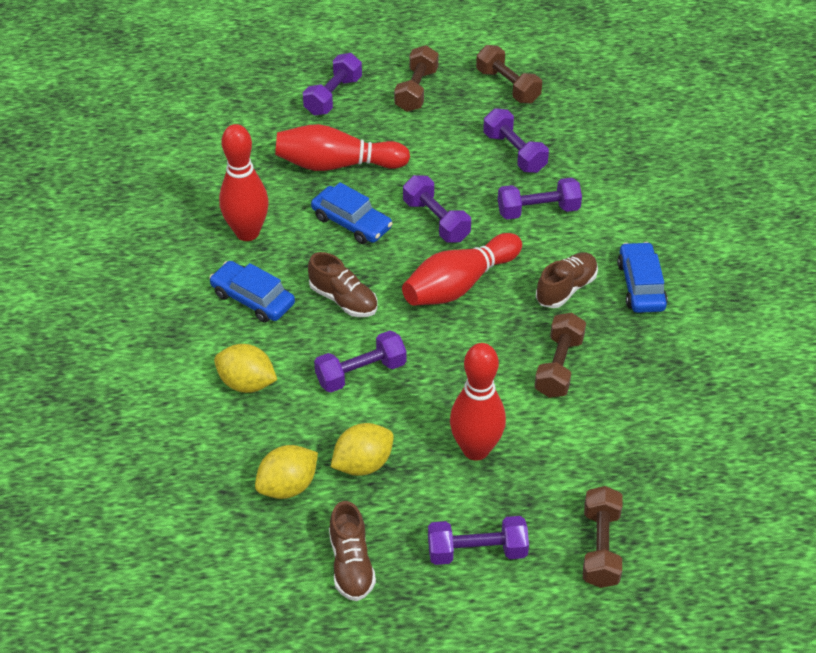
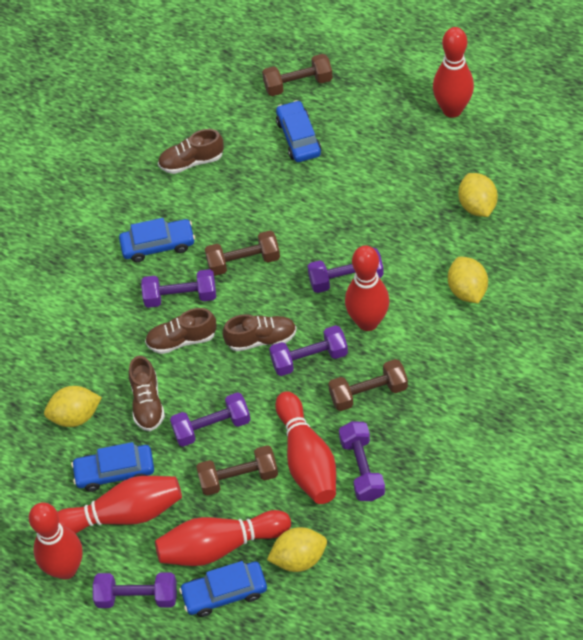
blue car: [209,261,295,323] [311,182,393,244] [617,242,668,313] = 3 -> [71,442,154,492] [119,218,195,262] [179,561,267,617] [276,100,321,162] = 4
brown shoe: [308,252,377,317] [329,501,376,601] [536,252,598,308] = 3 -> [129,356,165,431] [145,308,216,354] [158,129,224,174] [223,314,297,351] = 4
red bowling pin: [219,124,269,241] [275,124,410,171] [402,233,522,306] [450,343,506,461] = 4 -> [29,503,83,579] [58,476,182,534] [155,510,291,566] [275,391,336,504] [345,245,389,331] [433,27,474,118] = 6
yellow lemon: [214,344,277,393] [255,445,318,499] [331,423,394,476] = 3 -> [44,386,102,427] [267,527,327,572] [448,257,488,303] [458,173,498,217] = 4

